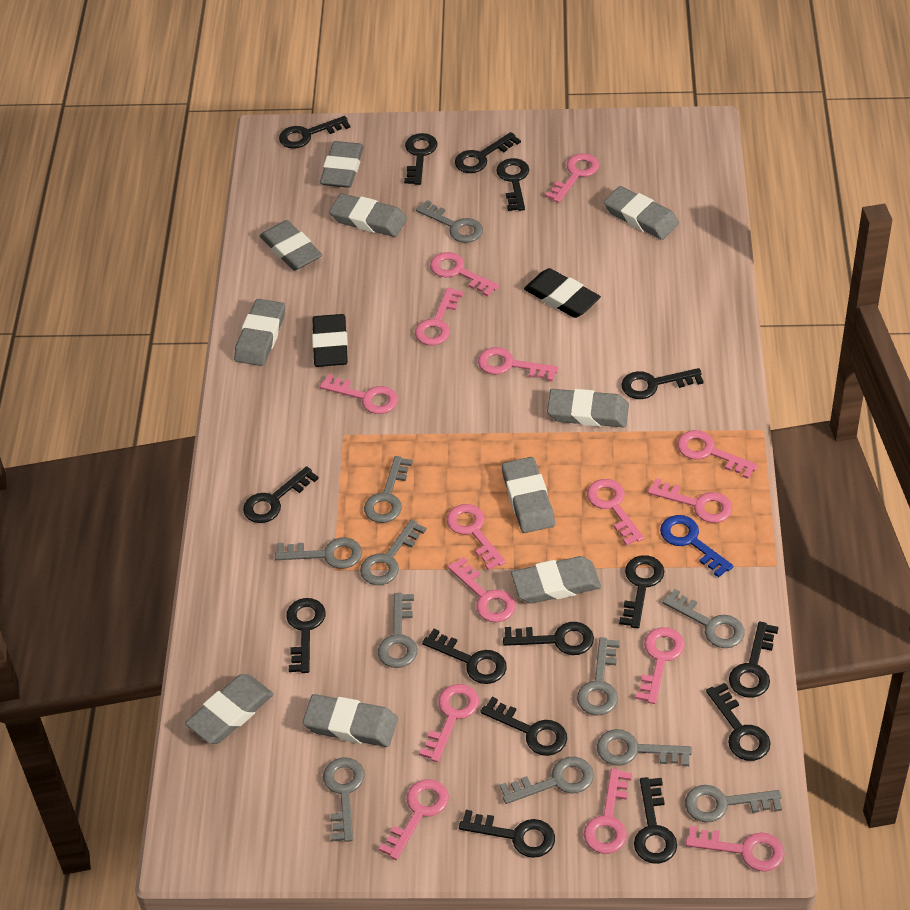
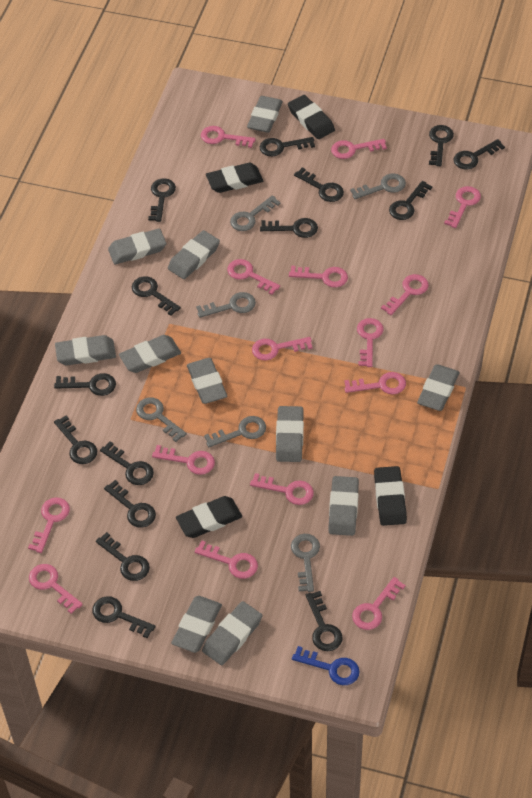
black eraser: [312,314,348,367] [524,268,601,318] = 2 -> [176,496,242,538] [206,163,263,193] [288,95,335,139] [374,466,407,526] = 4
grey eraser: [185,674,273,744] [234,299,285,366] [260,220,322,271] [303,694,398,747] [320,141,364,188] [329,193,407,237] [502,457,555,533] [511,556,601,604] [547,389,629,427] [604,186,679,240] = 10 -> [55,335,116,365] [108,228,166,264] [119,335,181,373] [168,230,220,279] [171,596,222,653] [187,358,227,404] [202,601,262,665] [247,96,283,133] [276,406,304,462] [328,476,359,536] [417,364,459,411] = 11
grey key: [275,537,362,569] [323,757,365,842] [360,520,427,585] [364,456,413,523] [378,593,417,668] [416,200,483,243] [500,757,594,804] [577,637,620,715] [597,729,692,766] [662,589,745,648] [685,785,782,823] = 11 -> [136,397,187,442] [196,292,256,318] [204,416,266,447] [230,195,281,231] [291,534,320,592] [350,173,406,199] = 6

